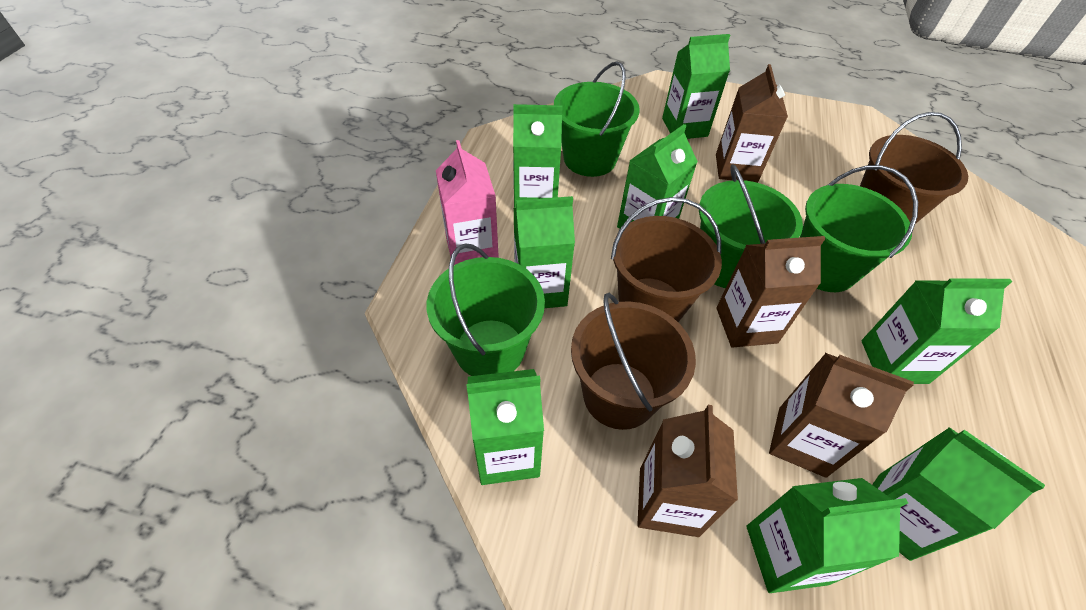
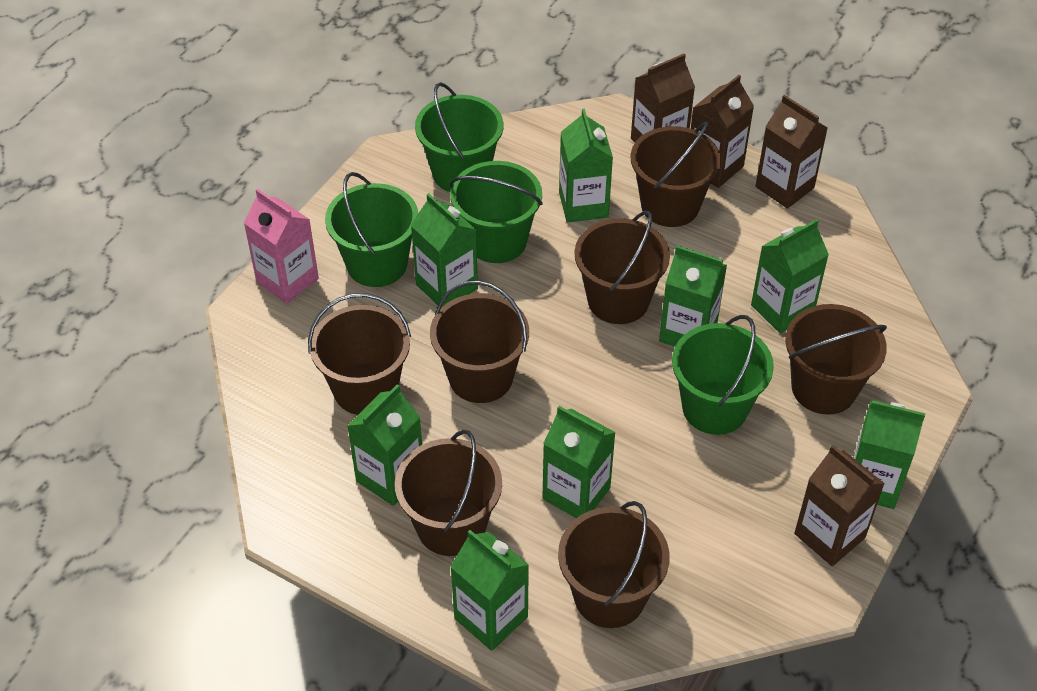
brown bucket: [571,293,696,430] [611,197,722,322] [860,112,968,224] = 3 -> [308,293,411,415] [395,430,502,556] [430,280,529,403] [558,501,669,628] [575,211,670,324] [631,122,721,227] [785,304,887,415] = 7

